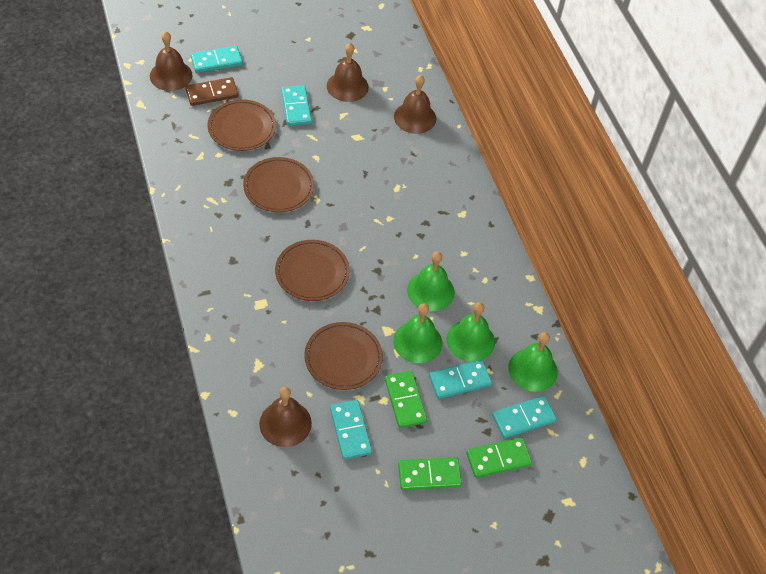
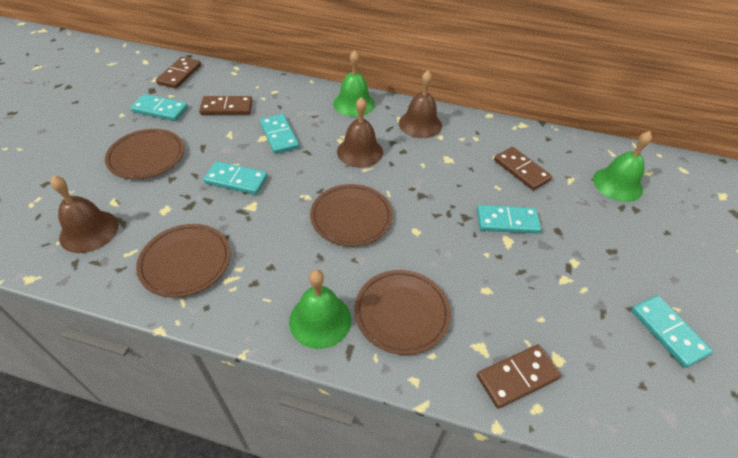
brown bell: [150,31,193,91] [259,387,312,447] [327,43,369,102] [394,75,436,134] = 4 -> [50,176,118,253] [337,97,383,168] [399,71,442,138] = 3
brown domino: [185,77,239,106] = 1 -> [156,57,201,89] [199,96,253,115] [477,344,561,409] [494,147,552,190] = 4
green bell: [393,303,442,363] [407,252,455,311] [446,302,495,362] [508,332,558,392] = 4 -> [289,270,351,349] [333,50,375,117] [593,131,652,202] = 3
green domino: [385,371,427,428] [398,457,462,490] [466,437,532,478] = 3 -> none = 0

